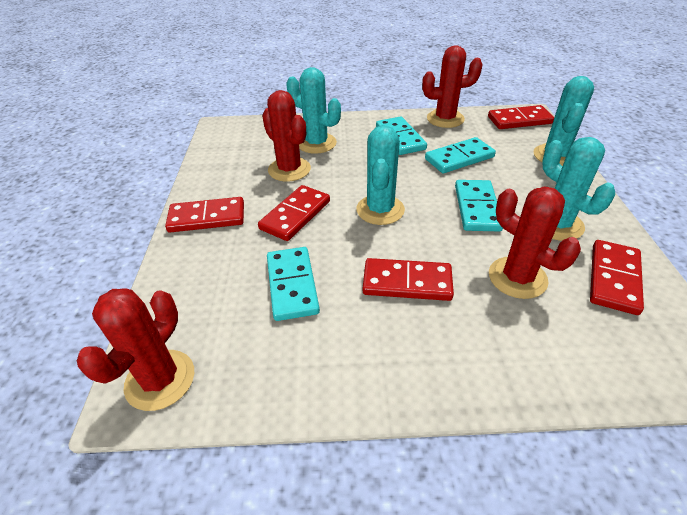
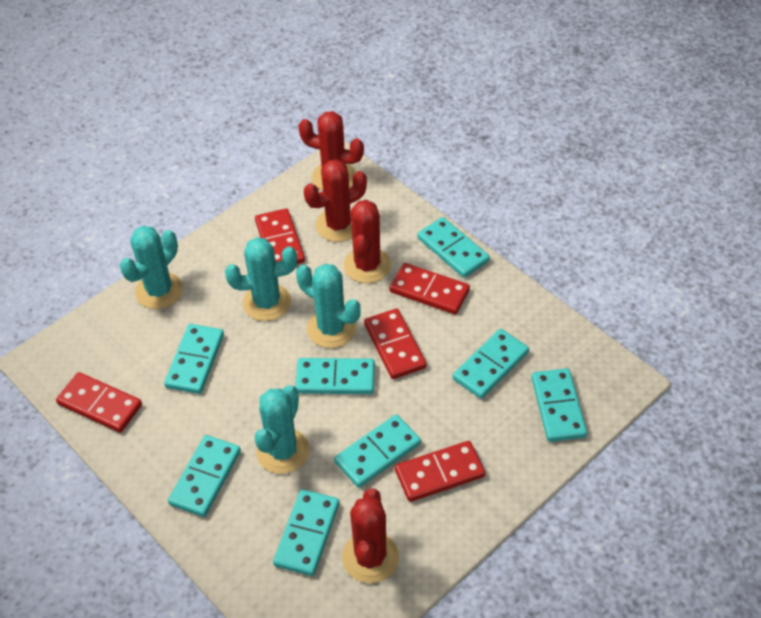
turquoise domino: [267,247,320,321] [376,116,427,155] [425,137,496,173] [455,180,503,231] = 4 -> [164,324,224,394] [168,435,241,517] [273,489,339,576] [295,358,375,394] [334,414,421,488] [418,217,490,278] [453,329,529,399] [531,368,587,442] = 8

